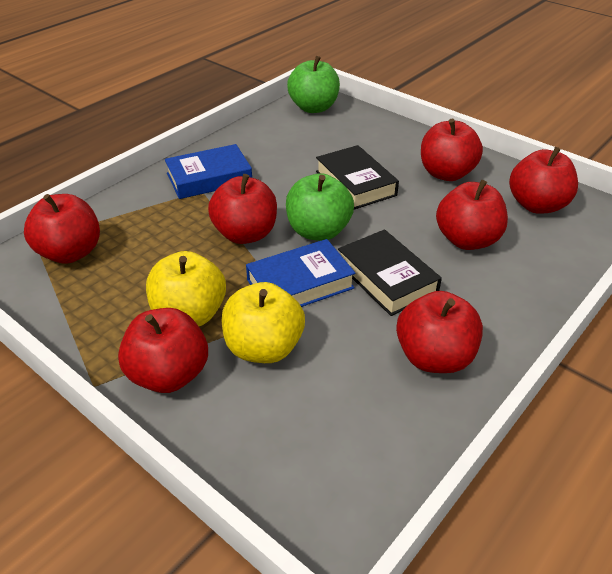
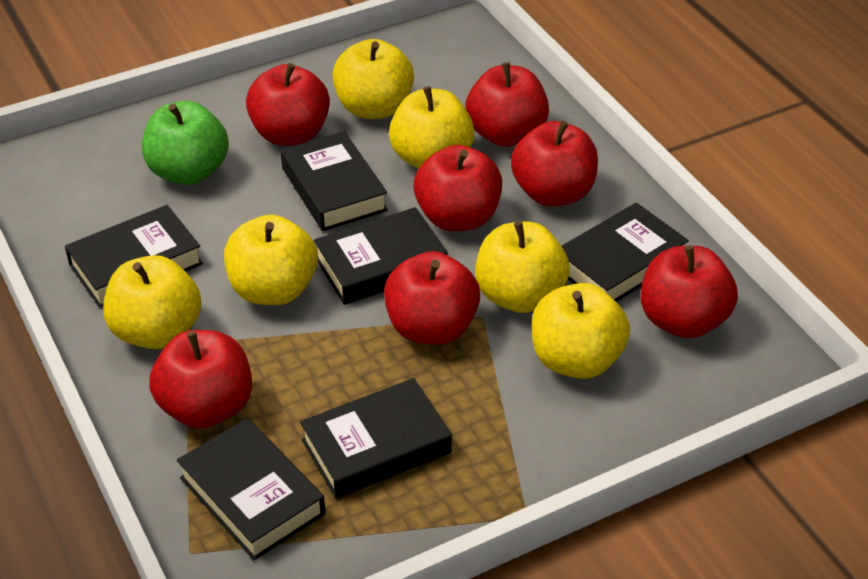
black book: [316,145,399,210] [338,229,442,316] = 2 -> [65,205,203,308] [177,418,325,560] [281,131,388,231] [300,378,452,499] [314,207,447,305] [562,203,689,302] = 6
blue book: [165,144,252,199] [246,239,356,307] = 2 -> none = 0
green apple: [286,174,354,241] [287,56,340,113] = 2 -> [142,101,229,185] = 1
yellow apple: [146,251,226,326] [222,282,305,363] = 2 -> [103,255,201,349] [224,215,318,305] [332,39,414,119] [389,86,474,168] [475,221,570,313] [532,283,630,379] = 6

